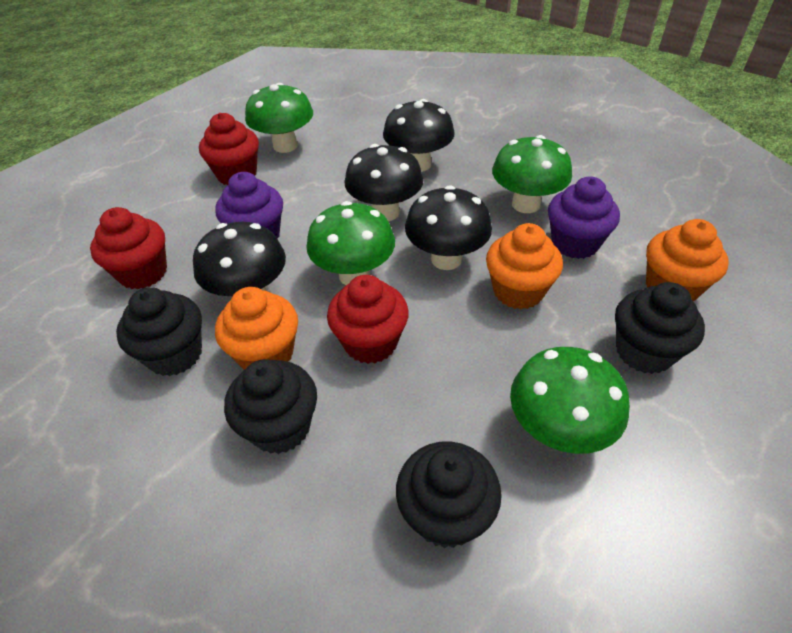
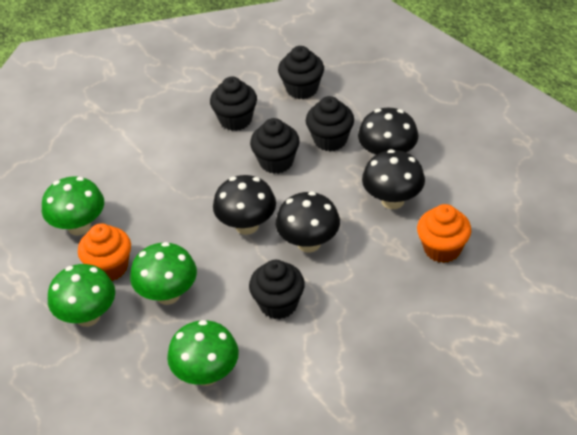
black cupcake: [116,287,202,376] [224,359,317,454] [396,441,502,548] [615,282,705,374] = 4 -> [210,77,257,131] [249,260,305,319] [250,118,300,174] [278,46,324,99] [306,96,354,151] = 5
orange cupcake: [215,287,298,370] [486,223,563,309] [646,219,728,301] = 3 -> [78,223,131,281] [417,204,471,263] = 2
purple cupcake: [215,172,283,239] [548,176,620,259] = 2 -> none = 0
red cupcake: [90,207,167,290] [199,113,259,185] [327,275,409,364] = 3 -> none = 0

